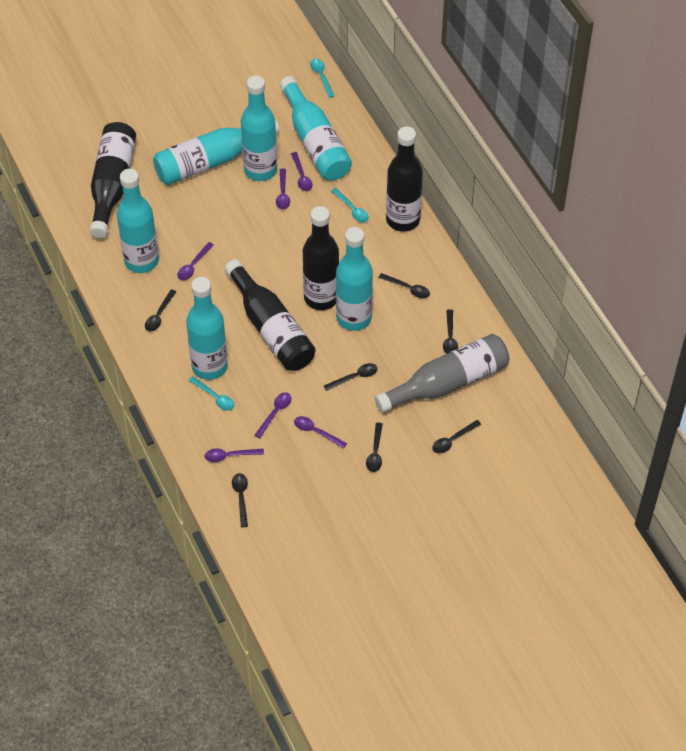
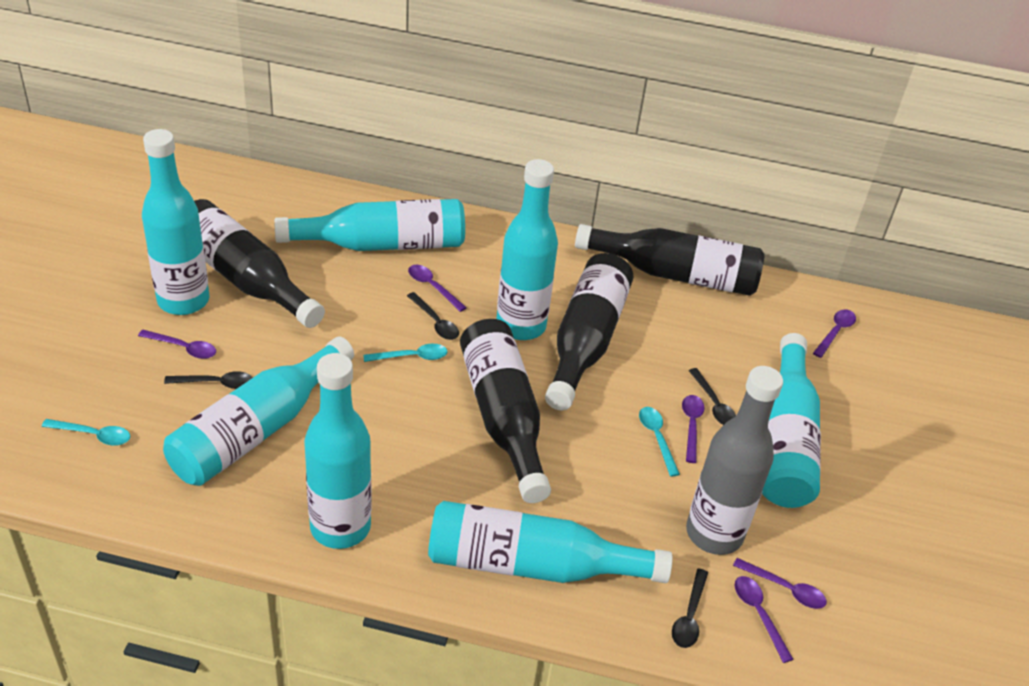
black spoon: [145,289,176,332] [232,473,248,527] [324,363,378,391] [366,422,383,472] [378,273,430,298] [432,420,481,453] [443,309,458,354] = 7 -> [164,371,253,389] [407,292,459,340] [672,568,708,648] [689,368,736,425] = 4
turquoise bottle: [117,169,159,273] [153,119,279,185] [186,277,228,380] [241,76,277,181] [280,76,352,180] [336,227,373,331] = 6 -> [142,129,209,315] [163,336,354,486] [274,199,465,251] [304,353,372,549] [428,501,672,583] [496,159,558,340] [762,333,821,508] = 7

